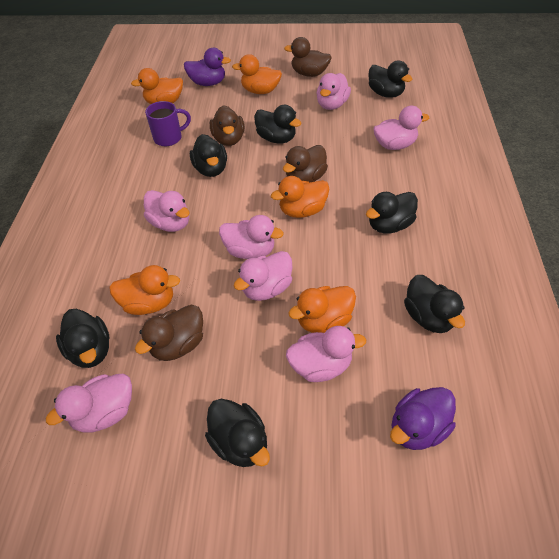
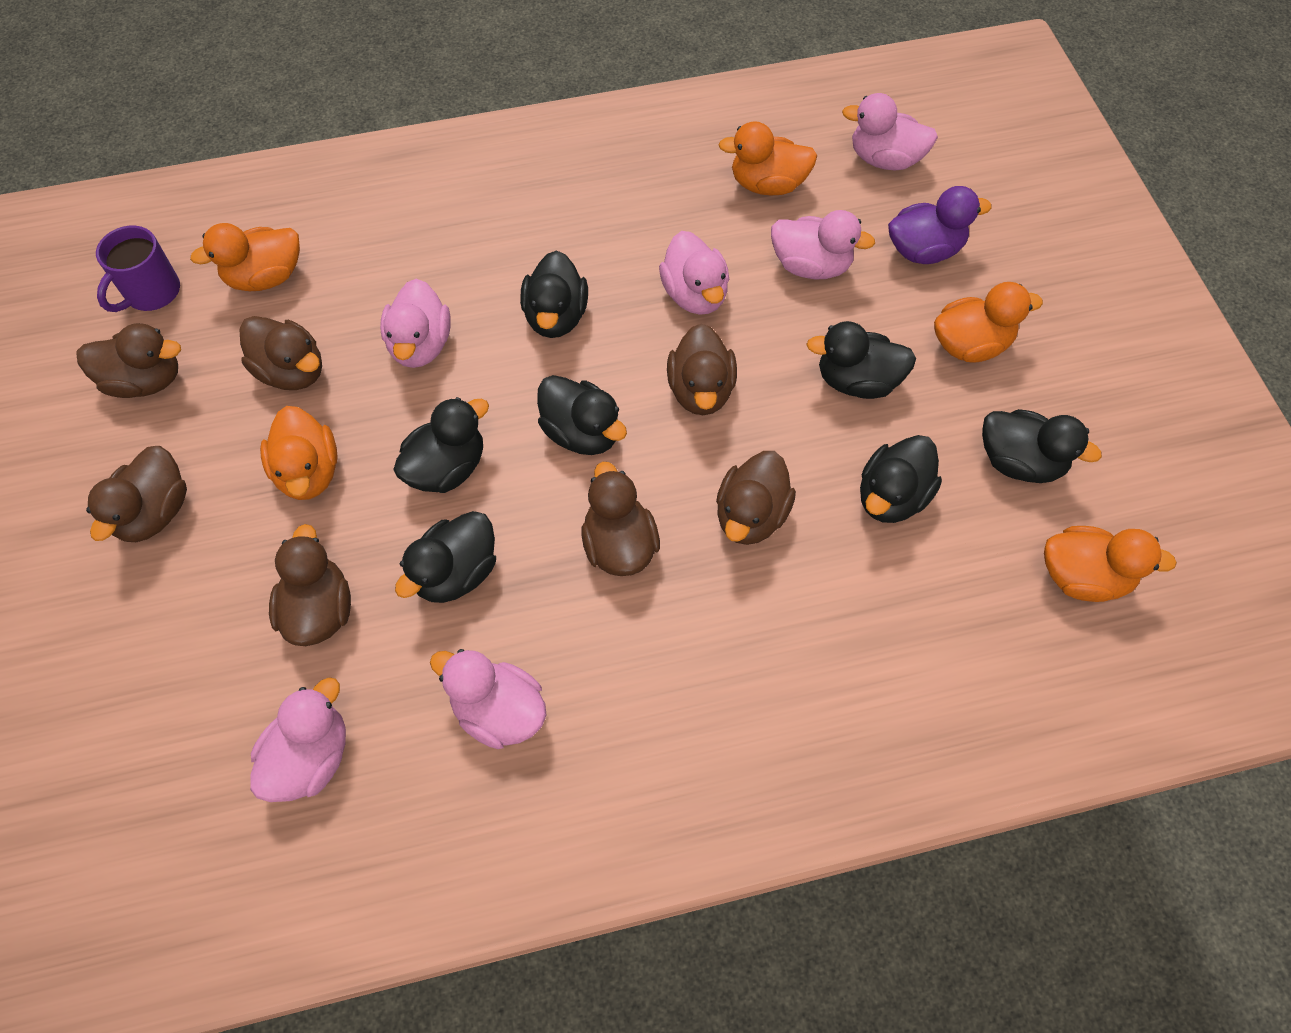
brown duck: [135,305,203,361] [210,105,244,146] [283,145,328,183] [284,37,332,77] = 4 -> [76,323,181,398] [86,446,187,542] [239,316,322,390] [269,524,351,646] [581,462,660,576] [667,324,737,415] [716,451,796,545] = 7
pink duck: [46,374,132,433] [144,190,190,232] [219,215,284,259] [234,251,293,301] [286,326,366,382] [316,73,351,110] [373,106,429,150] = 7 -> [250,677,346,802] [380,279,451,368] [430,649,546,749] [659,231,729,315] [771,210,875,279] [842,93,938,170] = 6
purple duck: [184,48,231,86] [390,387,456,450] = 2 -> [888,186,992,264] = 1

